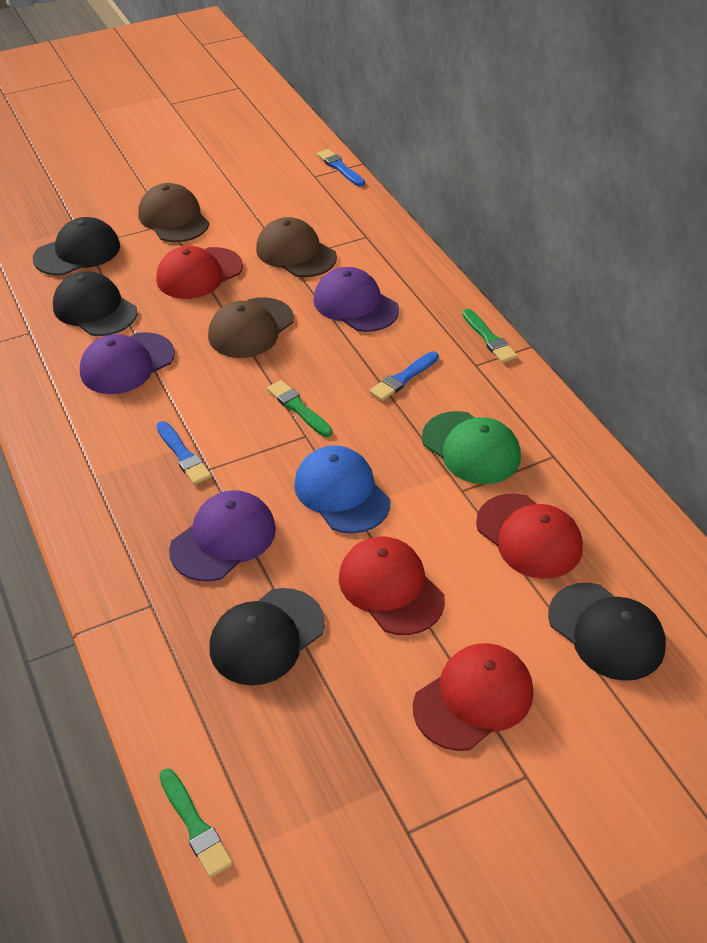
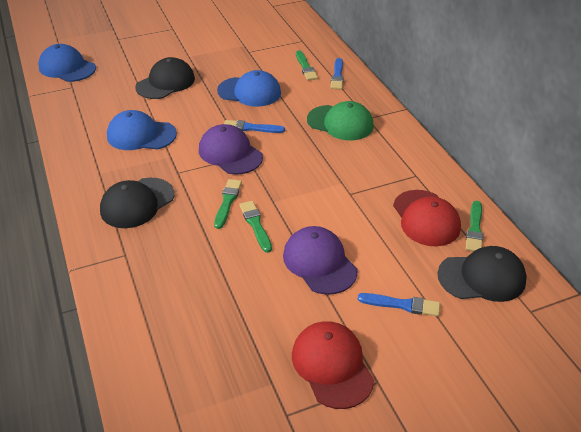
black cap: [33,217,120,275] [53,271,137,336] [210,588,325,685] [548,583,666,681] = 4 -> [100,178,174,228] [135,57,195,99] [437,246,527,302] = 3
blue cap: [294,445,391,534] = 1 -> [38,44,96,82] [107,110,177,150] [217,70,281,107] = 3
brown cap: [138,183,209,242] [208,297,294,358] [256,217,337,277] = 3 -> none = 0
green brush: [159,769,233,878] [267,380,332,437] [462,309,517,363] = 3 -> [214,179,242,229] [239,201,272,253] [296,50,318,80] [466,201,483,251] = 4
purple cap: [80,332,175,394] [169,490,276,582] [313,267,399,332] = 3 -> [199,124,263,175] [283,226,357,295] = 2
red cap: [156,246,243,299] [339,536,445,635] [413,643,533,751] [476,493,583,579] = 4 -> [292,321,374,409] [393,190,461,246] = 2

